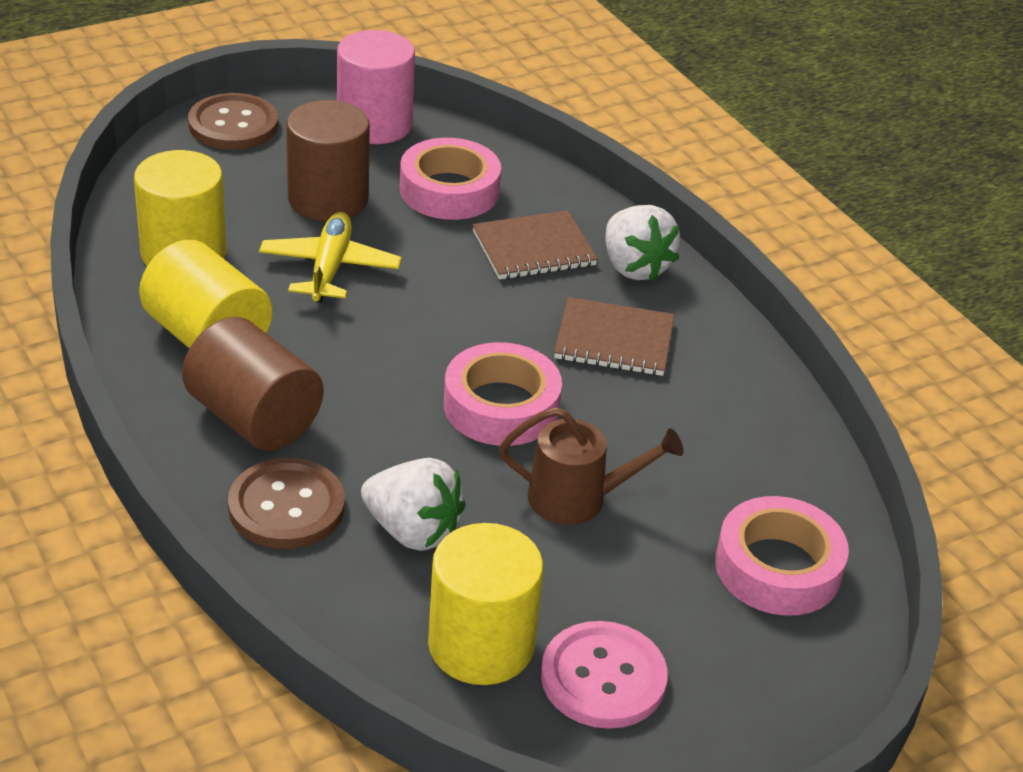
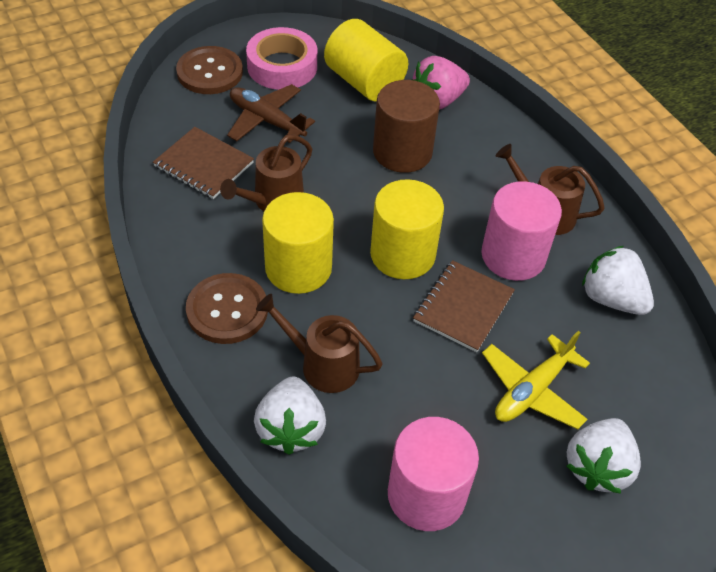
brown cylinder: [182,317,323,451] [286,100,370,222] = 2 -> [373,80,440,173] = 1
brown plane: none = 0 -> [227,84,315,143] = 1
brown watering can: [499,407,683,525] = 1 -> [220,134,312,211] [256,294,382,393] [496,144,605,235] = 3
pink button: [541,621,668,729] = 1 -> none = 0
pink cylinder: [337,30,415,144] = 1 -> [388,417,479,531] [481,181,562,281] = 2
pink strawberry: none = 0 -> [412,56,470,109] = 1
pink tape: [400,138,501,220] [444,342,562,446] [715,496,849,616] = 3 -> [246,27,317,90] = 1
white strawberry: [361,458,466,551] [605,205,680,281] = 2 -> [254,376,326,455] [567,418,641,494] [582,246,654,315] = 3

